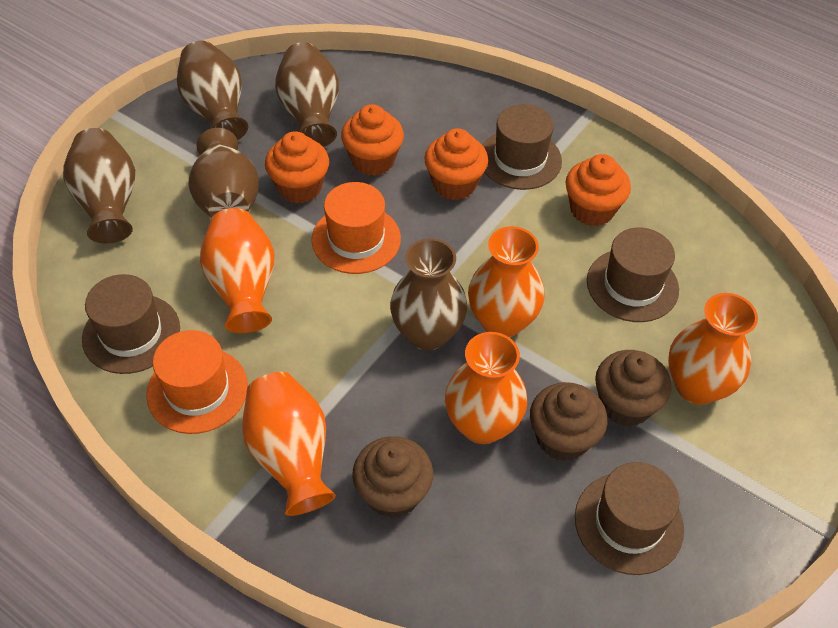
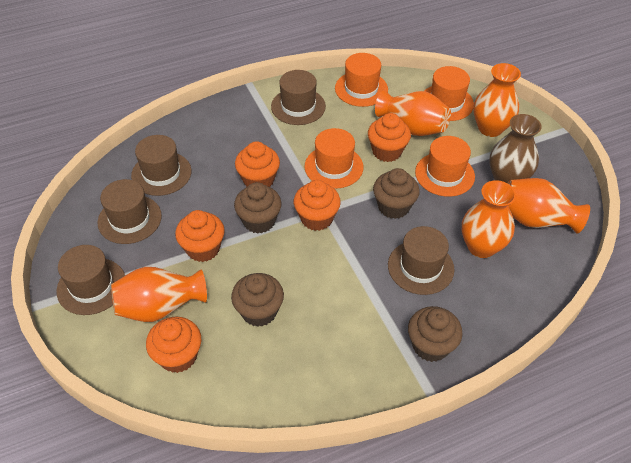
brown cupcake: [352,436,433,519] [530,382,607,461] [595,350,672,427] = 3 -> [231,273,284,327] [234,182,281,234] [373,168,420,219] [408,306,463,362] = 4
brown hat: [82,274,180,374] [483,104,562,190] [575,462,684,575] [587,227,679,322] = 4 -> [56,245,125,315] [98,179,162,244] [131,135,192,196] [271,70,326,125] [388,226,455,295] = 5
brown vase: [63,128,135,243] [177,40,248,140] [188,128,259,218] [275,42,339,147] [390,238,467,350] = 5 -> [489,114,542,183] = 1
orange cupcake: [265,131,329,204] [341,104,404,176] [424,128,488,200] [566,154,631,226] = 4 -> [146,317,201,373] [175,210,225,262] [235,141,280,187] [294,180,341,231] [368,113,411,162] = 5
orange hat: [146,330,248,434] [312,182,401,274] = 2 -> [305,128,364,189] [335,53,388,107] [415,136,475,197] [424,66,474,121] = 4

